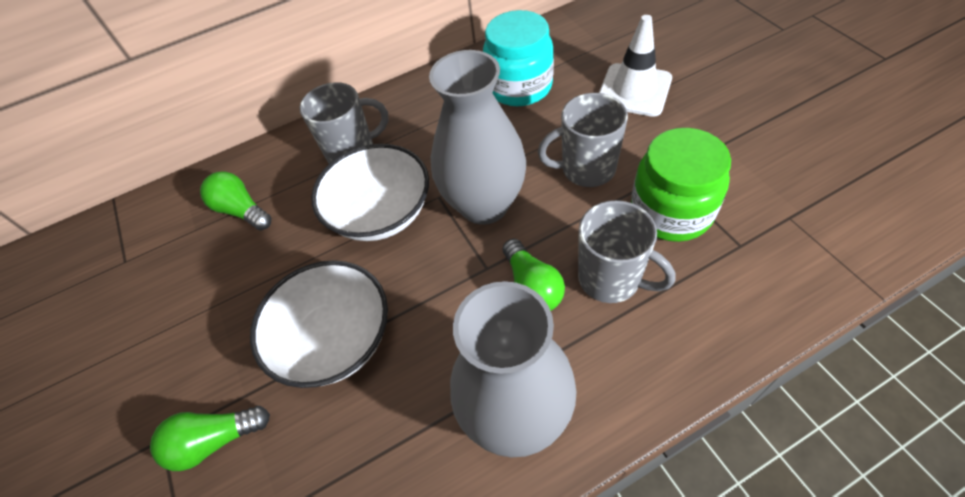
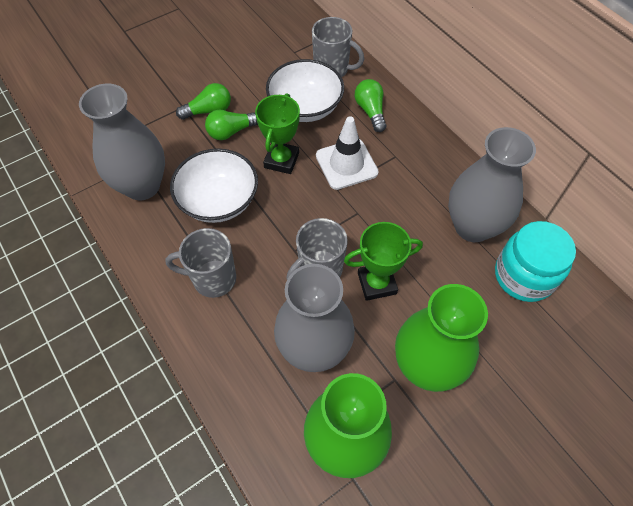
green jar: [631,128,731,242] = 1 -> none = 0
green trophy: none = 0 -> [255,93,300,174] [344,222,423,301] = 2
green vase: none = 0 -> [304,373,392,478] [395,284,488,392] = 2
grey vase: [429,50,526,225] [450,281,576,457] = 2 -> [79,84,165,200] [274,264,355,372] [448,127,536,242] = 3

